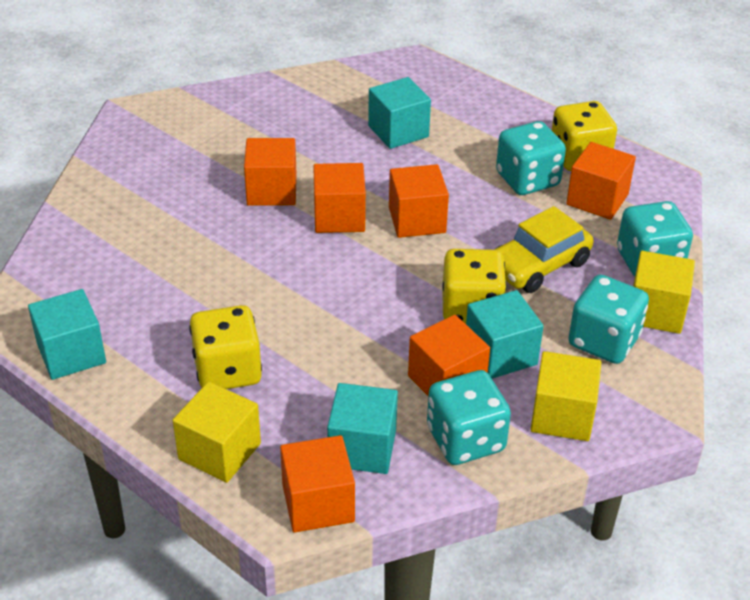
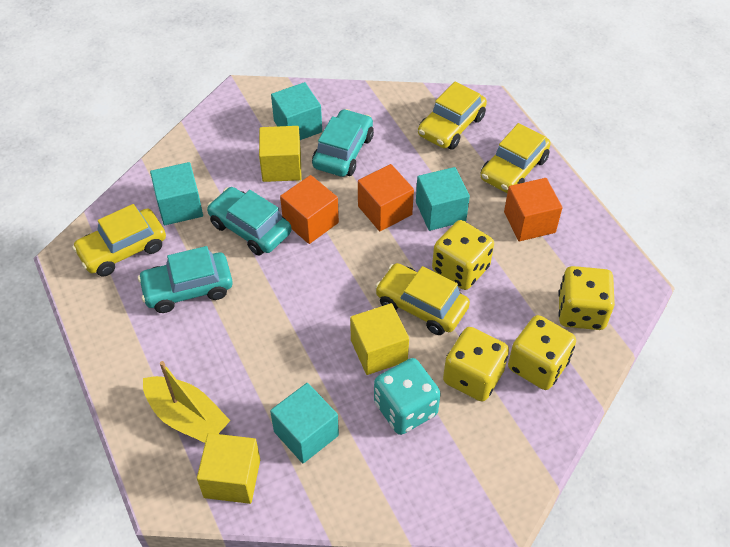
orange cube: [244,138,297,206] [280,435,355,533] [313,163,366,233] [389,164,449,238] [408,315,490,396] [566,142,636,220] = 6 -> [280,175,339,244] [358,164,414,231] [504,178,562,241] = 3
turquoise car: none = 0 -> [138,246,233,313] [207,187,292,256] [312,109,374,177] = 3
turquoise dice: [427,370,511,465] [496,121,566,195] [568,275,649,364] [617,201,693,276] = 4 -> [374,358,441,435] = 1
yellow boat: none = 0 -> [143,361,231,443] = 1
yellow car: [494,206,593,293] = 1 -> [72,204,166,276] [375,263,470,335] [418,81,487,150] [480,123,551,193] = 4
yellow dice: [189,305,262,389] [442,249,507,324] [552,101,617,171] = 3 -> [432,220,494,290] [443,327,509,402] [508,315,576,390] [558,266,615,330] = 4

